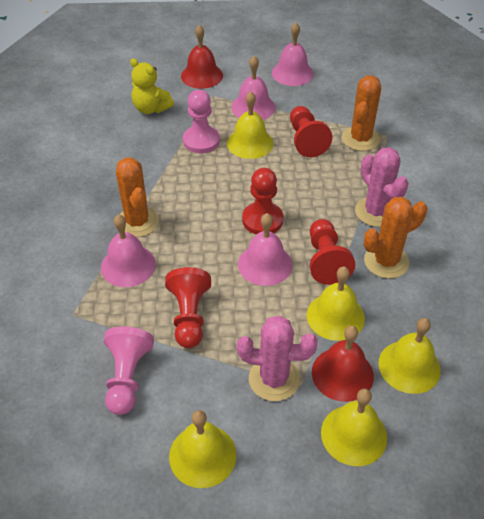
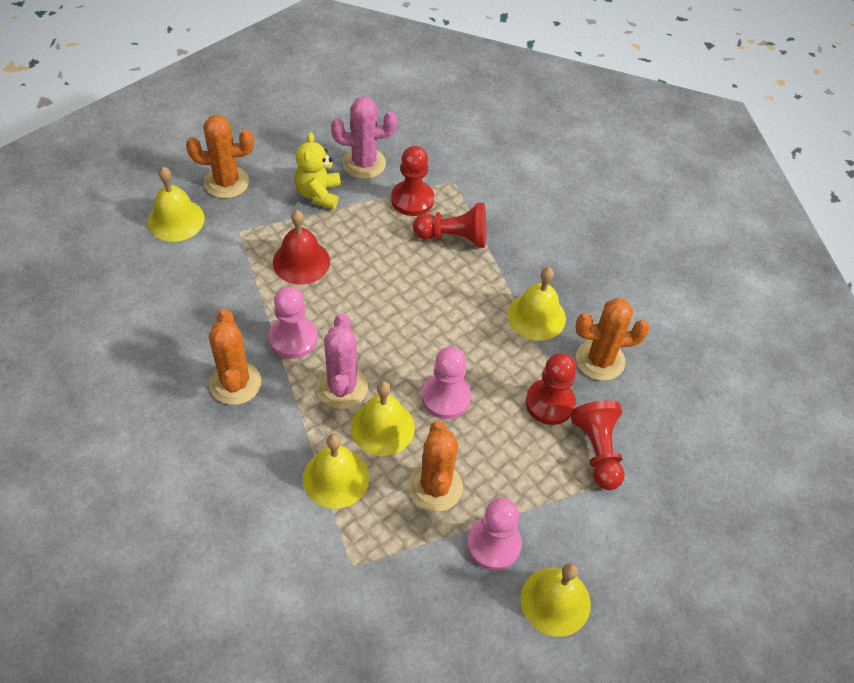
orange cactus: [116,157,159,237] [342,76,381,151] [364,197,427,279] = 3 -> [186,115,254,198] [209,309,261,405] [408,421,463,512] [575,298,650,381] = 4
pink bell: [101,214,156,287] [231,56,275,120] [238,213,293,286] [272,23,314,86] = 4 -> none = 0
pink pawn: [104,326,154,415] [183,90,220,153] = 2 -> [269,286,317,359] [422,347,472,419] [467,498,522,571] = 3
red bell: [181,25,223,89] [312,326,374,402] = 2 -> [273,210,330,284] = 1

